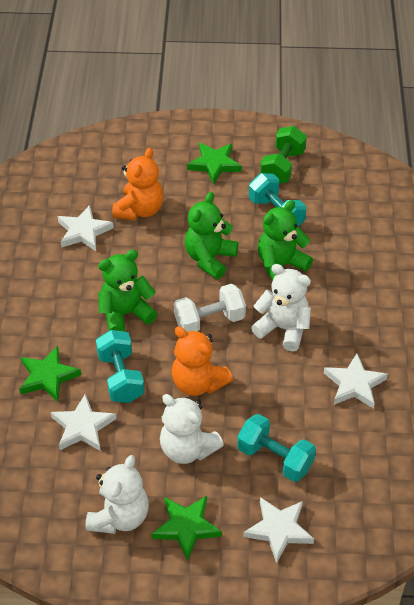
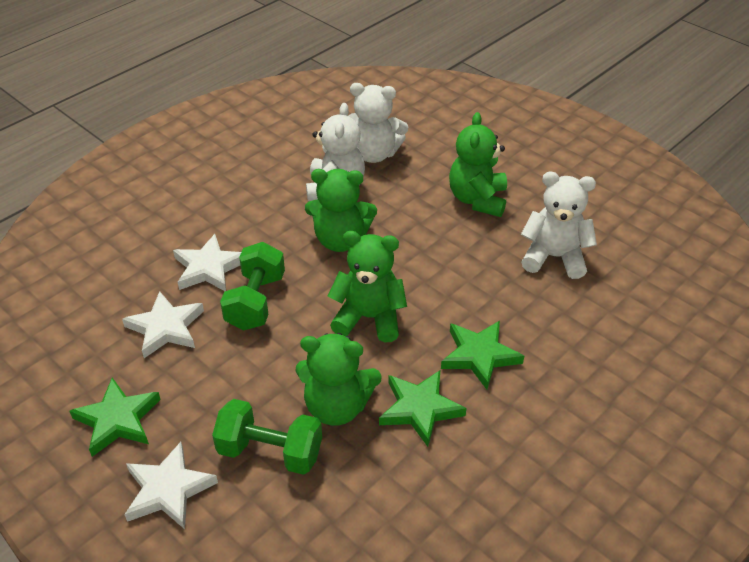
green dumbbell: [260,126,307,184] = 1 -> [212,399,322,475] [220,242,285,330] = 2
green teddy bear: [98,250,157,332] [185,192,238,279] [258,200,313,281] = 3 -> [295,333,382,425] [305,169,377,252] [328,231,407,342] [449,112,507,217] = 4
orange teddy bear: [112,148,163,220] [172,326,233,396] = 2 -> none = 0
turquoise dumbbell: [96,330,145,403] [237,414,316,482] [249,173,306,227] = 3 -> none = 0
white dumbbell: [174,284,246,332] = 1 -> none = 0
white star: [51,393,116,451] [57,205,114,251] [243,497,314,563] [324,353,388,409] = 4 -> [122,291,204,358] [124,442,218,529] [173,234,241,291] = 3

